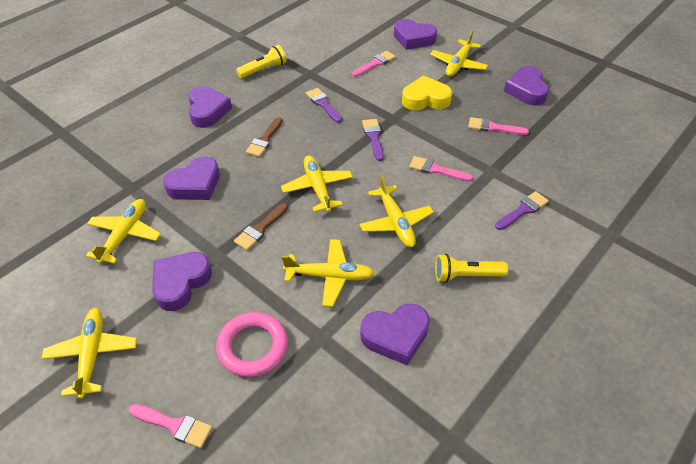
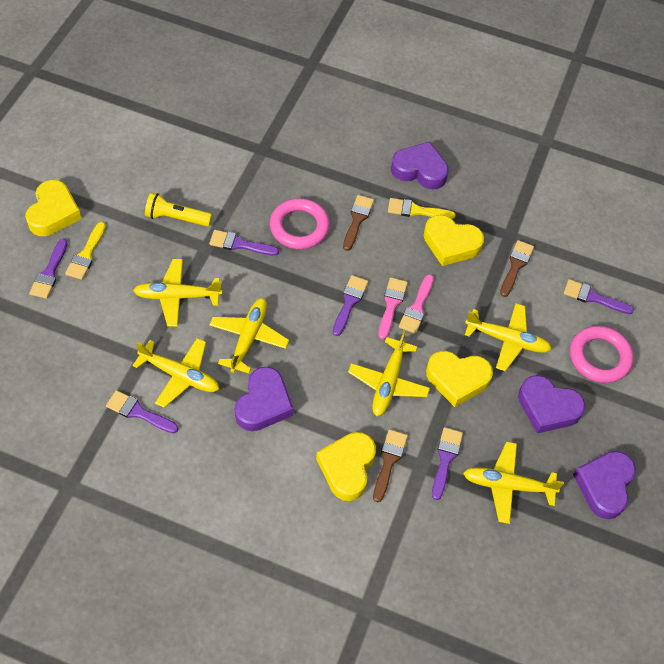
brown brush: [234,203,288,250] [246,117,283,157] = 2 -> [343,195,374,251] [373,429,408,502] [500,240,534,297] = 3
pink brush: [129,404,212,448] [352,51,396,77] [409,156,473,182] [468,117,529,135] = 4 -> [379,277,408,339] [399,274,434,334] = 2
pink ring: [216,312,288,377] = 1 -> [270,198,330,249] [570,326,634,383] = 2
purple brush: [306,88,342,123] [362,119,384,161] [495,191,549,230] = 3 -> [29,239,68,299] [106,390,178,433] [209,230,279,256] [333,275,368,336] [432,427,463,500] [564,279,634,314] = 6
purple heart: [152,252,212,311] [163,156,220,200] [188,86,232,128] [360,304,430,365] [394,19,437,50] [504,66,549,106] = 6 -> [235,367,293,431] [391,142,449,189] [518,375,586,433] [573,451,636,519] = 4
yellow brush: none = 0 -> [65,222,106,280] [388,198,455,219] = 2
yellow flashlight: [236,45,287,78] [435,254,508,282] = 2 -> [145,192,212,227] = 1
yellow heart: [402,75,452,110] = 1 -> [25,180,82,236] [316,432,376,501] [424,215,484,266] [426,351,493,407] = 4

